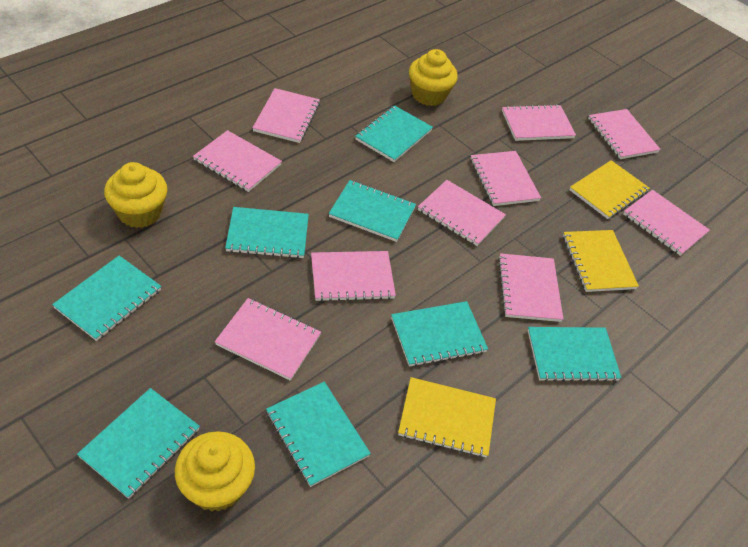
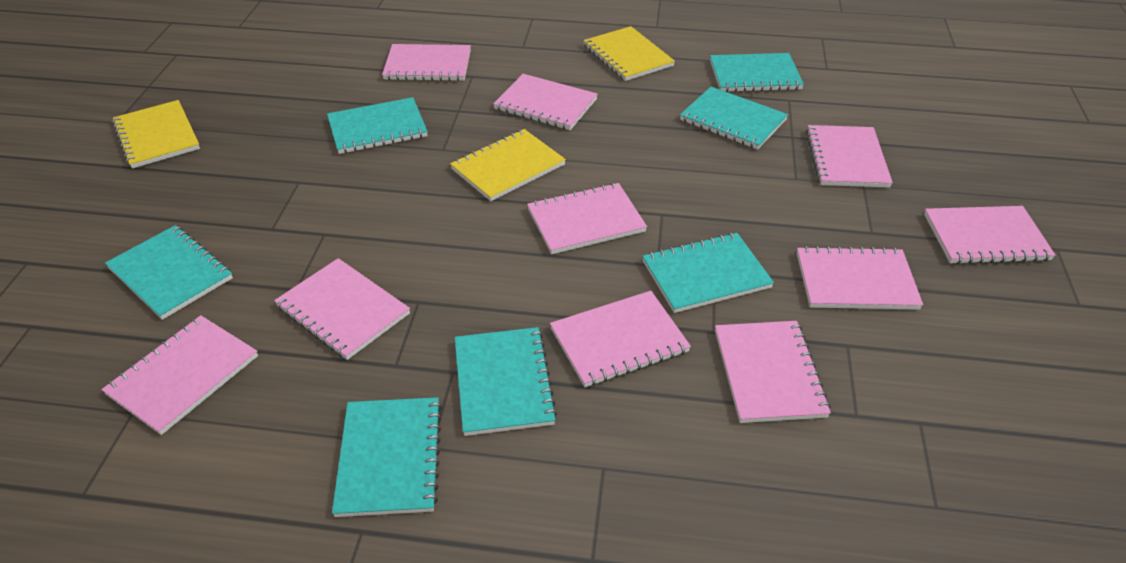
turquoise notebook: [52,256,161,341] [77,388,200,499] [225,207,309,259] [266,382,371,487] [329,180,416,242] [355,105,433,162] [391,301,488,367] [528,327,621,382] = 8 -> [105,225,233,320] [327,97,428,154] [332,397,442,517] [455,327,557,436] [642,233,774,313] [680,87,788,149] [710,53,804,92] = 7
yellow cupcake: [104,162,168,228] [175,431,255,512] [409,49,458,106] = 3 -> none = 0

